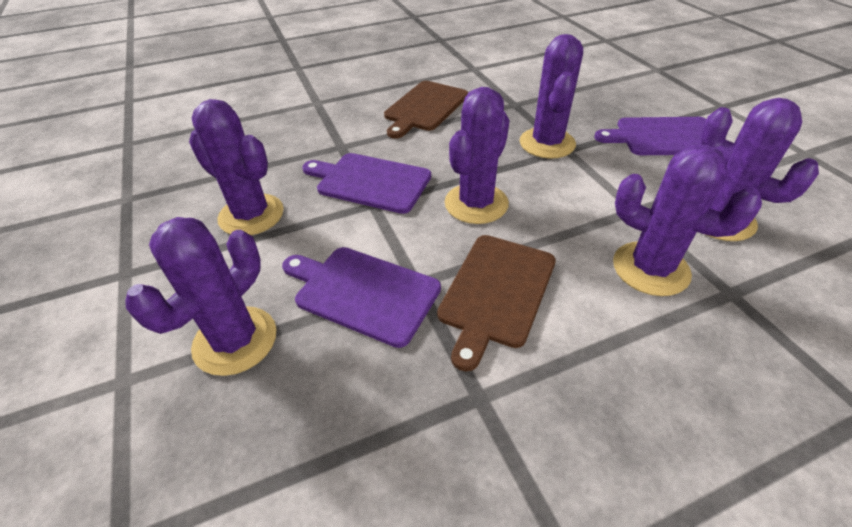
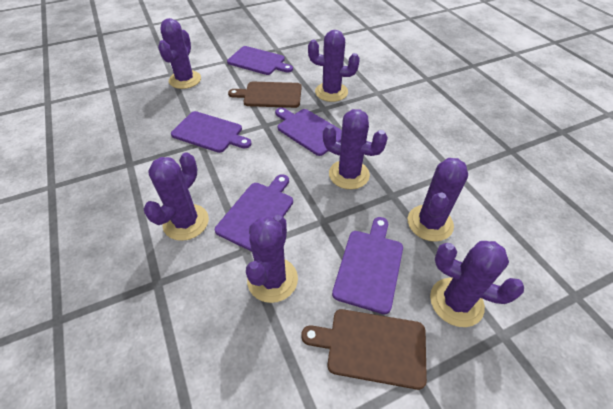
purple cactus: [125,217,276,376] [189,99,284,235] [445,87,510,224] [519,34,583,159] [613,144,762,296] [700,98,819,241] = 6 -> [144,152,209,241] [158,18,201,89] [246,215,298,303] [308,30,360,102] [323,109,388,189] [408,158,468,242] [430,241,524,327] = 7
purple cutting board: [282,247,441,348] [302,153,431,214] [594,117,706,155] = 3 -> [171,111,251,153] [215,174,293,252] [227,46,293,75] [275,108,342,156] [332,217,403,314] = 5

